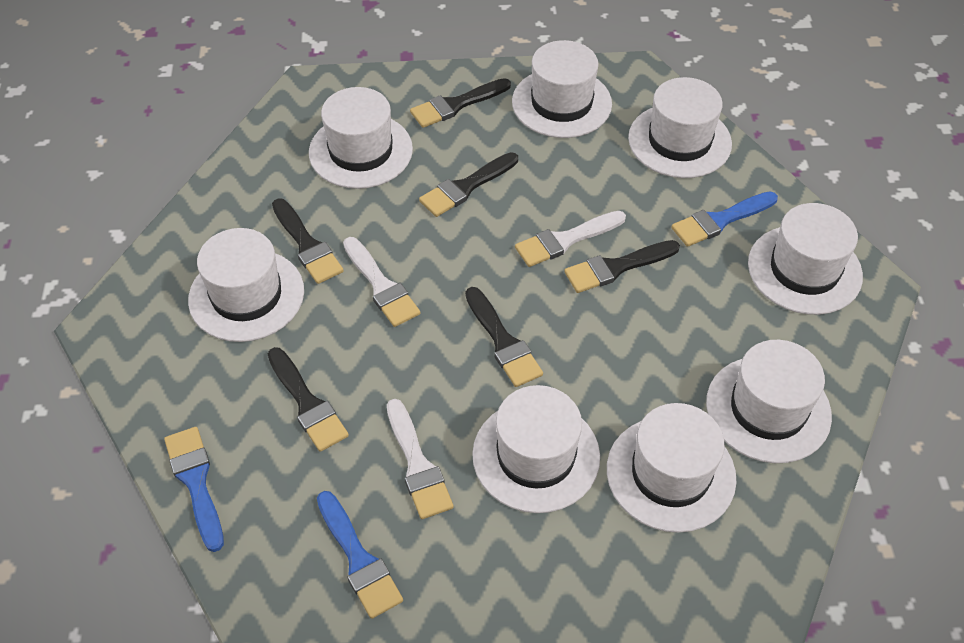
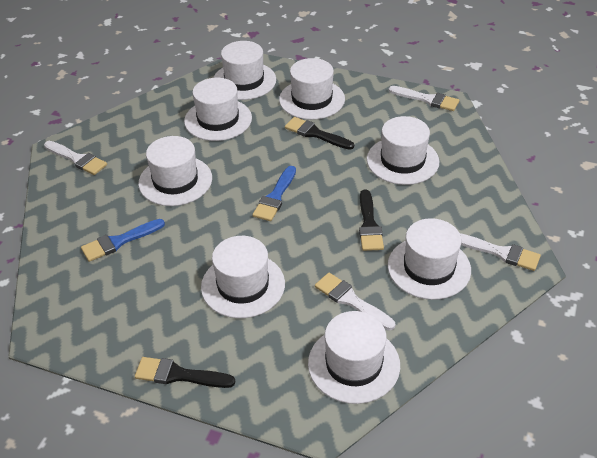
black brush: [268,347,349,452] [272,198,344,284] [410,78,511,128] [419,152,518,217] [465,287,543,387] [564,240,680,293] = 6 -> [135,357,235,388] [285,117,354,150] [359,190,384,251] = 3
blue brush: [164,427,224,552] [317,491,403,619] [671,192,778,247] = 3 -> [81,219,165,262] [252,166,296,221] = 2
white brush: [343,237,420,327] [387,399,454,519] [515,211,626,267] = 3 -> [44,141,107,175] [315,273,395,330] [389,86,459,111] [460,233,541,271] = 4

